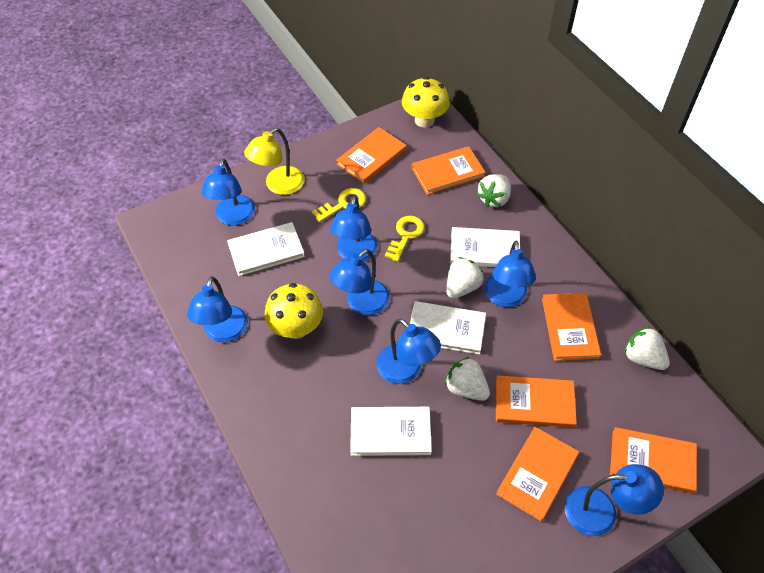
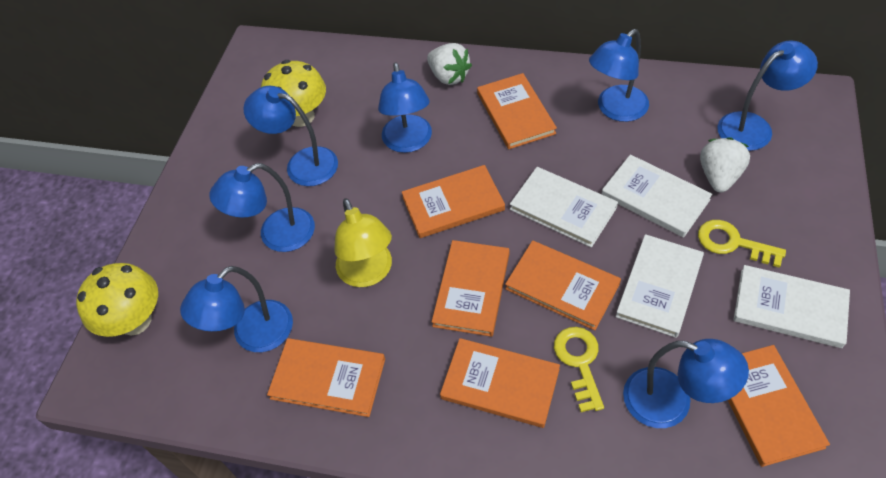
orange book: [336,127,407,184] [412,146,486,195] [496,375,577,428] [496,427,579,522] [542,293,601,361] [610,427,697,493] = 6 -> [267,338,385,417] [402,165,505,238] [432,240,509,337] [440,338,560,428] [477,73,557,149] [505,240,621,330] [728,345,830,467] = 7
white strawberry: [445,357,490,401] [446,257,484,299] [477,174,511,207] [624,327,670,370] = 4 -> [427,43,472,85] [700,137,750,192] = 2

